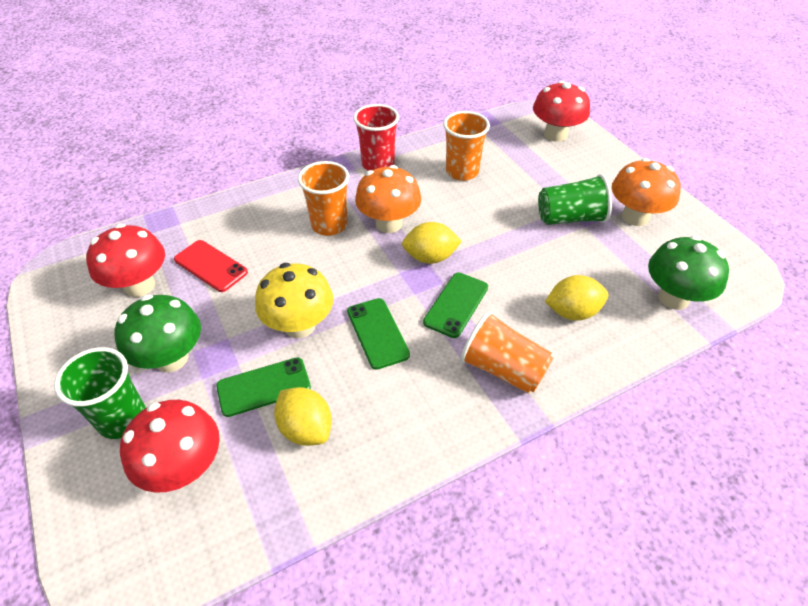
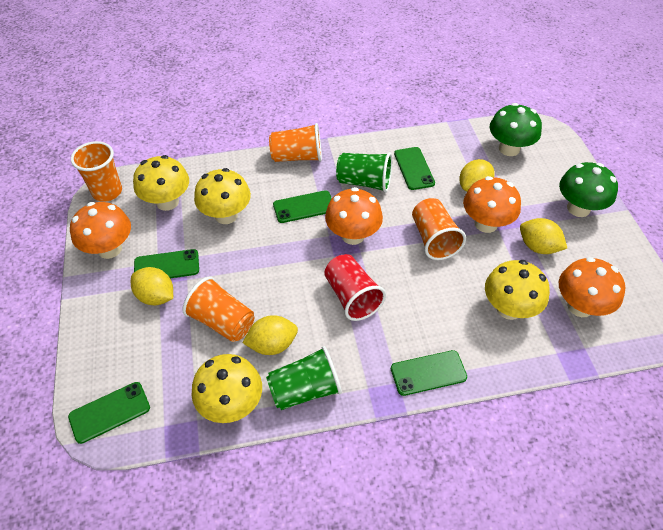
green phone: [216,357,311,417] [347,298,410,370] [423,273,488,338] = 3 -> [68,382,150,444] [134,249,199,278] [273,190,332,223] [391,350,467,396] [394,147,435,190] = 5
orange cup: [298,161,349,236] [443,111,490,181] [460,311,553,394] = 3 -> [71,141,122,202] [182,277,254,342] [269,123,322,162] [412,198,466,260] = 4
orange mushroom: [355,165,421,233] [612,158,681,226] = 2 -> [70,202,131,259] [325,187,383,245] [463,176,521,233] [559,257,625,317] = 4
red mushroom: [86,224,165,297] [120,400,220,493] [533,81,590,142] = 3 -> none = 0
red phone: [174,240,248,292] = 1 -> none = 0
yellow lemon: [274,387,332,446] [402,222,462,264] [545,275,609,321] = 3 -> [131,267,173,305] [242,315,298,355] [459,159,495,192] [520,218,567,254] = 4
yellow mushroom: [255,263,333,338] = 1 -> [133,155,189,211] [191,354,262,423] [194,168,251,224] [485,260,550,320] = 4

